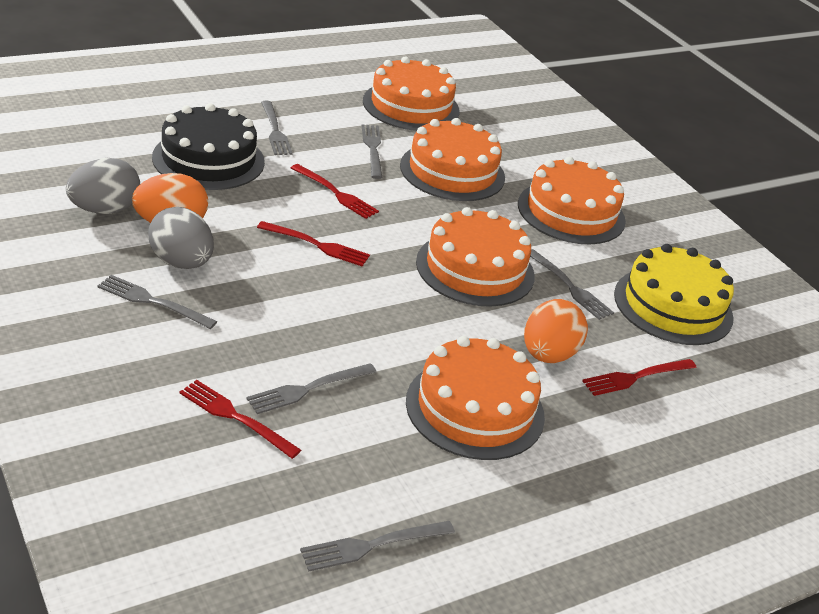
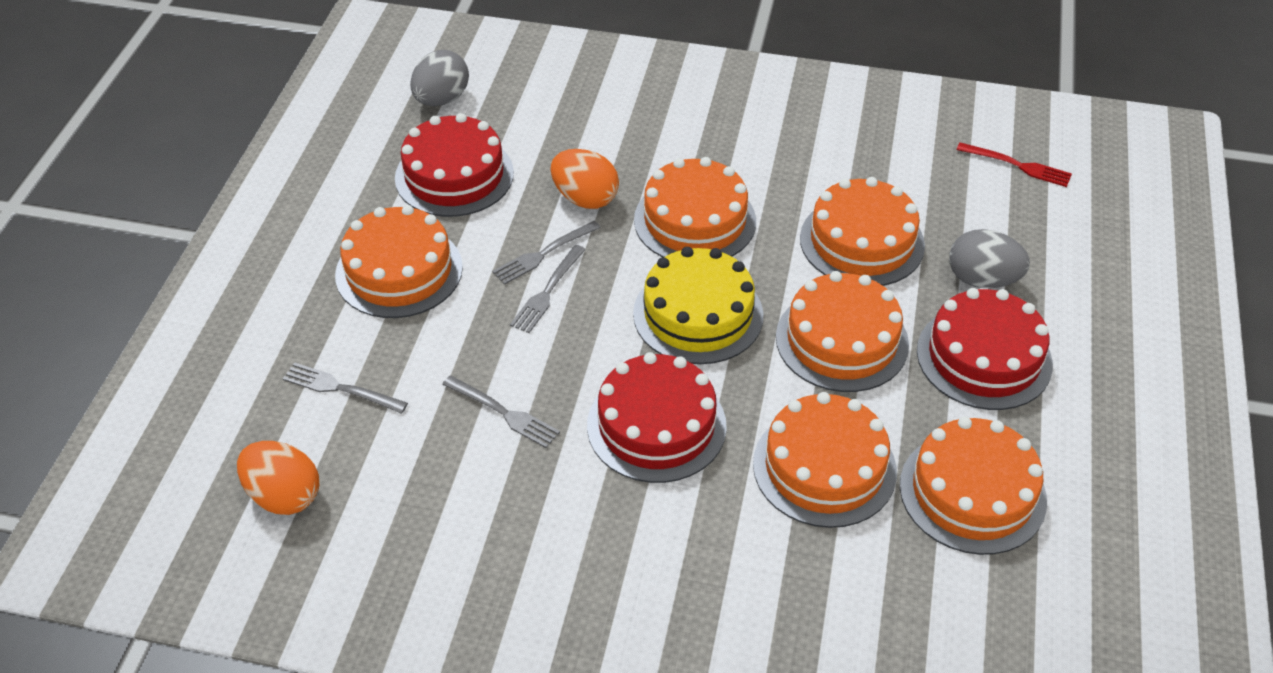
black cake: [152,103,265,190] = 1 -> none = 0
grey fork: [97,275,217,329] [246,363,377,414] [261,101,293,155] [300,521,455,572] [362,124,382,179] [530,249,614,320] = 6 -> [283,362,408,413] [442,375,560,448] [492,221,601,285] [510,245,586,333] = 4
orange cake: [363,56,460,131] [400,118,505,201] [406,336,545,460] [416,207,535,307] [518,157,626,244] = 5 -> [335,205,463,318] [634,157,756,257] [753,392,897,528] [776,271,909,392] [800,177,925,286] [900,417,1047,555] = 6
red cake: none = 0 -> [395,113,514,217] [587,352,727,483] [917,288,1053,410] = 3
red fork: [179,380,301,459] [257,221,370,266] [291,164,379,219] [582,359,697,396] = 4 -> [957,142,1072,187] = 1

